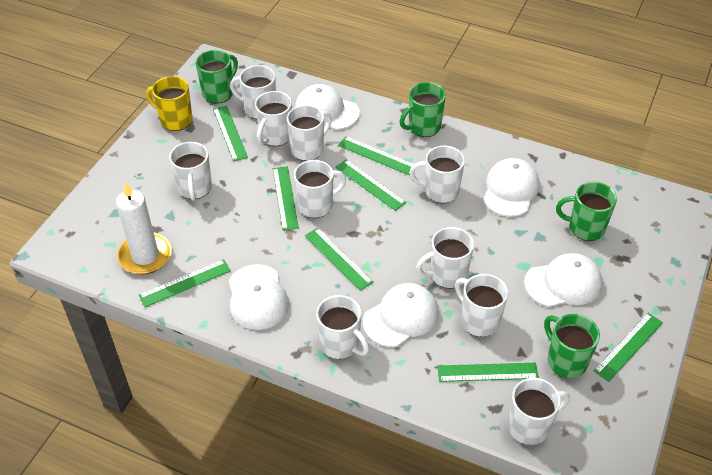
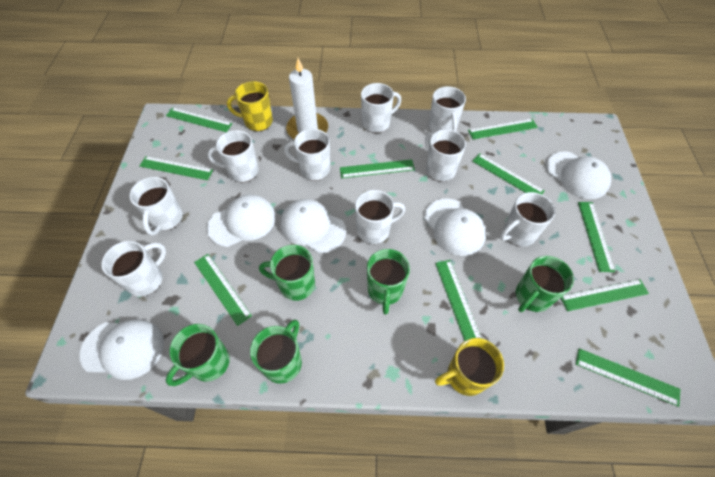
green mug: [195,50,238,103] [400,82,446,137] [544,314,600,378] [556,182,617,241] = 4 -> [166,324,230,386] [250,320,302,384] [259,245,315,301] [367,249,410,315] [516,256,574,312] = 5
green ruler: [139,259,231,307] [213,105,248,161] [273,166,299,231] [305,228,373,291] [335,159,406,211] [338,136,414,175] [437,363,539,382] [594,313,663,382] = 8 -> [140,156,213,180] [166,108,232,132] [194,254,252,326] [340,159,415,178] [435,260,482,341] [468,119,538,139] [472,153,545,194] [561,279,649,312] [576,348,681,407] [578,202,615,272] = 10
white mug: [169,142,212,201] [230,65,276,119] [255,91,292,146] [287,105,332,161] [294,160,346,218] [316,295,369,359] [409,146,465,203] [416,227,474,288] [455,274,508,337] [508,378,570,445] = 10 -> [101,241,166,297] [129,177,183,235] [208,130,259,182] [284,129,330,181] [355,190,405,244] [361,83,401,133] [425,129,466,182] [429,86,466,133] [500,192,555,247] = 9
yellow mug: [146,76,192,131] = 1 -> [227,81,273,131] [435,338,504,396] = 2

